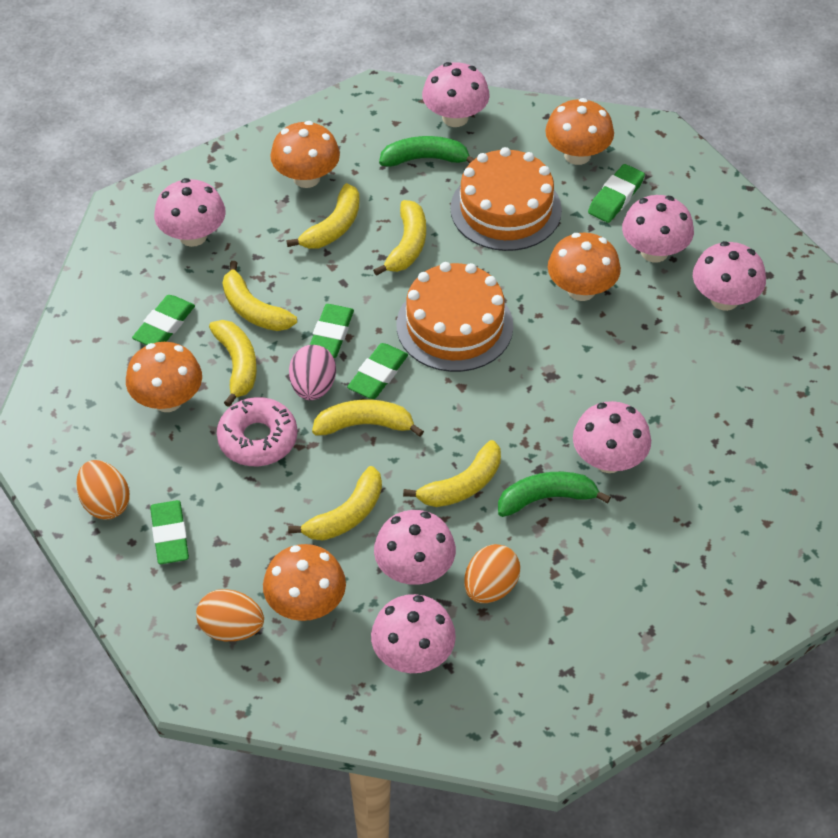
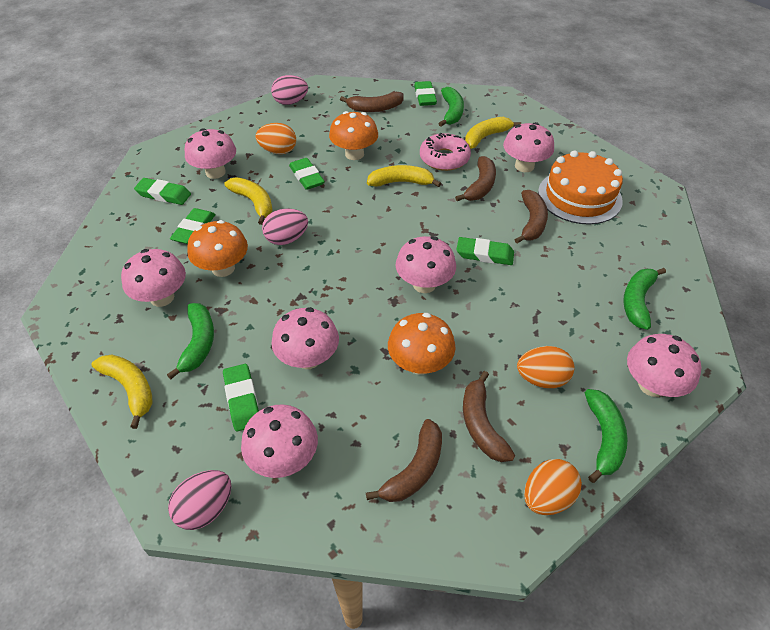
brown banana: none = 0 -> [340,92,404,112] [366,419,442,502] [455,156,496,201] [463,371,515,462] [515,190,548,244] = 5
green banana: [379,136,474,167] [498,472,611,517] = 2 -> [167,303,214,379] [438,87,464,127] [585,389,628,483] [623,268,666,330] = 4
green eraser: [132,295,195,345] [150,500,189,564] [310,304,354,358] [347,343,408,399] [588,164,645,223] = 5 -> [134,178,191,205] [170,208,216,244] [223,364,259,432] [289,158,325,190] [414,81,437,106] [456,237,514,265] = 6
orange cake: [397,262,513,372] [450,147,562,251] = 2 -> [538,150,623,225] = 1
orange mushroom: [126,342,202,412] [263,544,346,621] [270,121,340,188] [545,98,614,165] [548,233,621,301] = 5 -> [187,220,248,277] [329,111,378,160] [388,313,456,375] = 3
pink egg: [289,345,336,400] = 1 -> [168,470,231,530] [262,209,308,245] [271,75,308,105] = 3
yellow banana: [209,320,257,407] [223,261,297,331] [286,183,360,249] [288,466,382,540] [312,400,424,437] [373,200,426,276] [403,440,501,507] = 7 -> [91,355,152,429] [224,177,273,225] [367,165,441,187] [465,117,521,149] = 4

